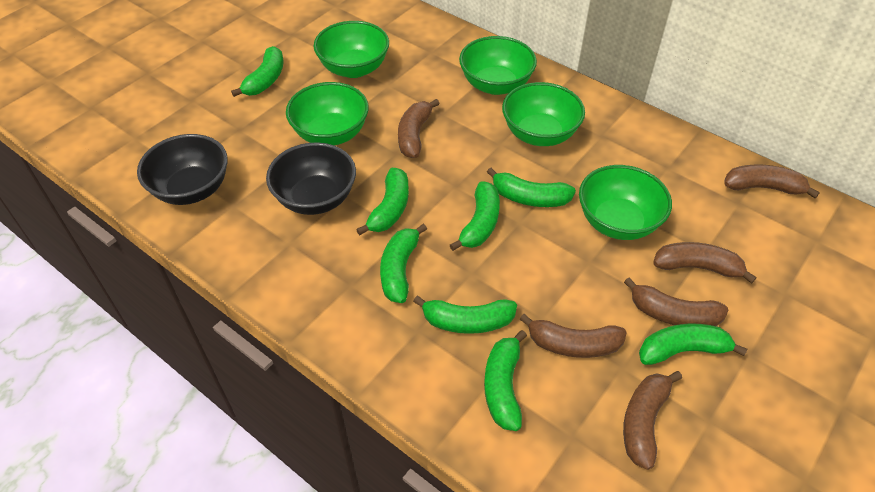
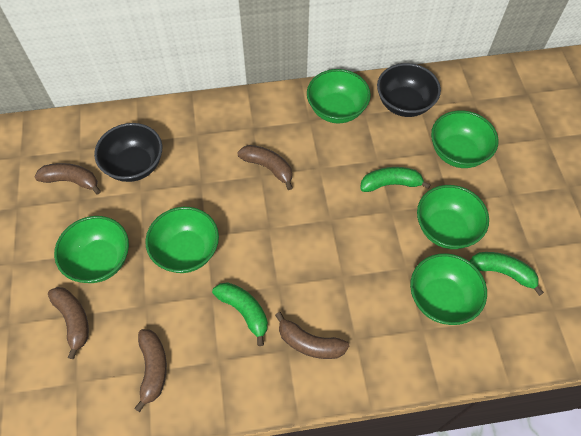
brown banana: [398,99,440,158] [519,314,627,358] [623,371,682,470] [624,278,728,326] [653,242,757,283] [724,164,820,198] = 6 -> [34,163,101,195] [48,287,89,359] [134,329,167,412] [237,145,293,190] [275,312,349,359] = 5
green banana: [231,46,283,97] [356,168,409,235] [380,224,427,303] [413,296,517,334] [450,181,500,251] [484,330,527,431] [487,168,576,207] [639,324,747,365] = 8 -> [212,282,268,346] [360,167,431,192] [470,252,544,296] = 3
green bowl: [286,82,369,145] [314,21,389,78] [459,36,537,95] [502,82,585,146] [579,165,672,240] = 5 -> [54,216,129,283] [145,207,219,273] [307,69,371,123] [410,253,487,325] [417,185,489,249] [431,110,499,168] = 6

